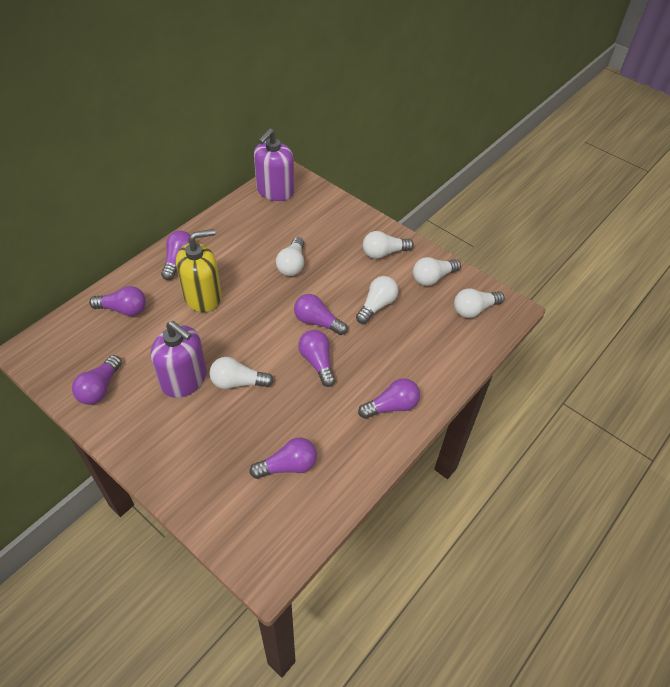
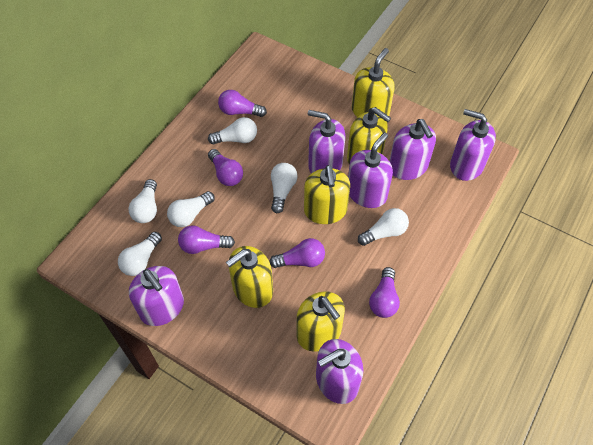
purple light bulb: [72,355,122,405] [89,286,146,316] [161,231,191,280] [249,438,317,479] [294,294,348,335] [298,330,336,387] [358,378,420,419] = 7 -> [178,226,235,254] [208,149,243,186] [218,90,267,117] [269,238,325,268] [369,267,400,318] = 5
purple soap dispenser: [151,321,207,398] [254,128,294,201] = 2 -> [129,266,184,326] [308,110,346,174] [316,339,363,404] [348,132,393,208] [389,119,436,180] [450,109,496,181] = 6
yellow soap dispenser: [176,229,222,312] = 1 -> [226,246,273,308] [297,291,345,352] [304,165,350,224] [347,107,391,165] [352,48,395,117] = 5

